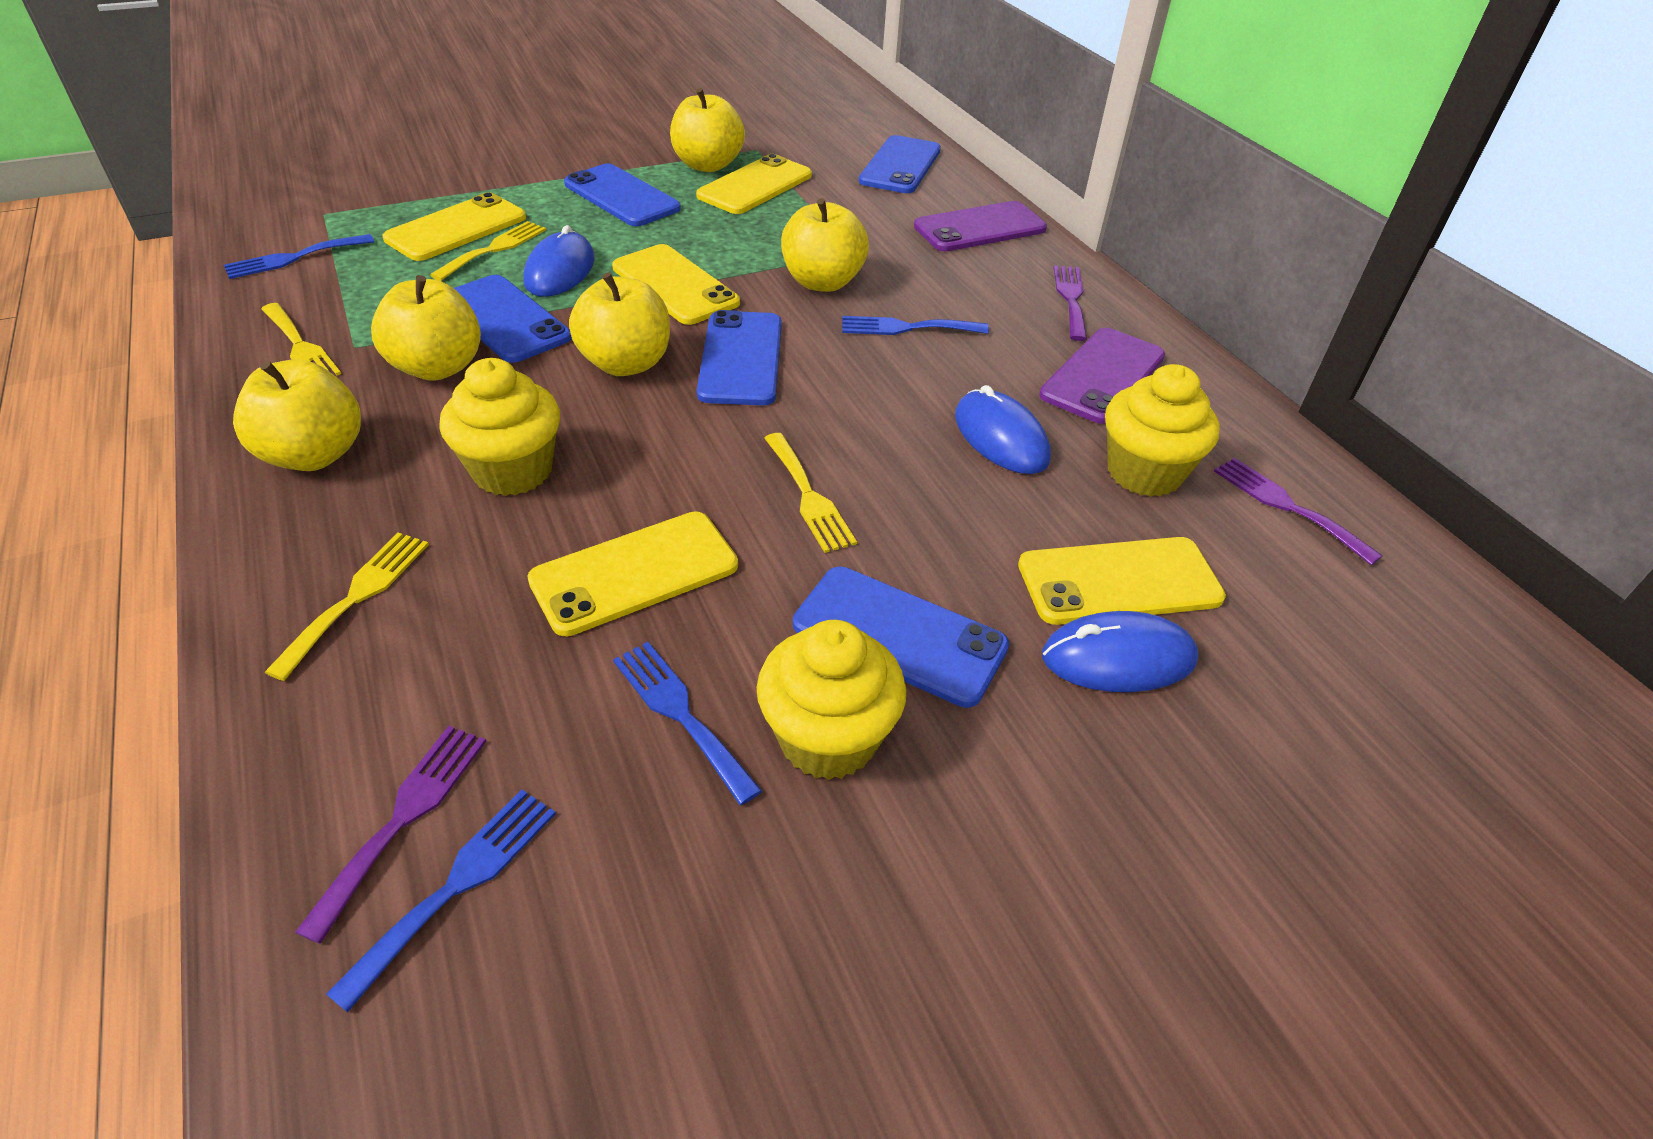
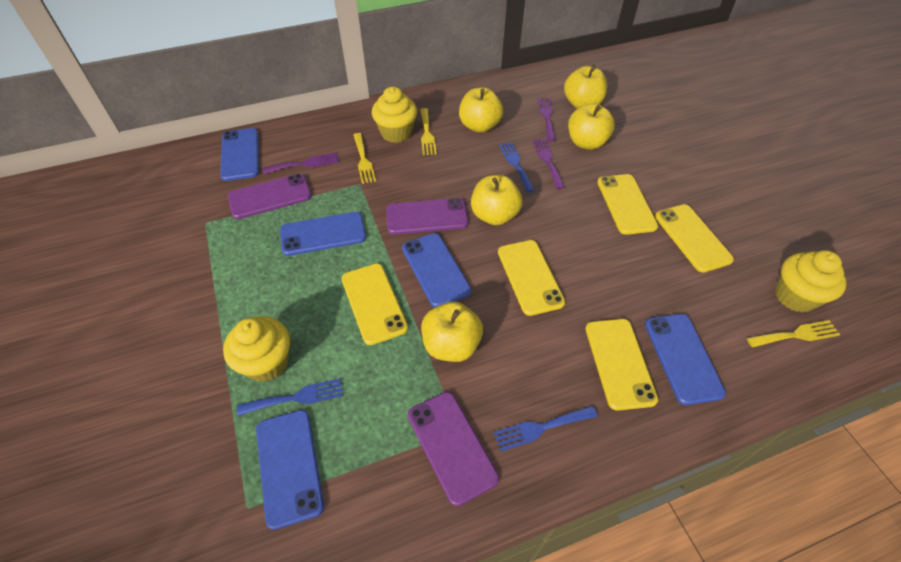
blue fork: [224,234,374,279] [326,790,556,1013] [613,642,762,805] [842,316,989,335] = 4 -> [237,378,343,416] [494,406,597,451] [499,142,535,193] = 3
blue mouse: [523,225,595,297] [955,385,1051,474] [1042,611,1198,692] = 3 -> none = 0
purple phone: [914,201,1047,251] [1039,328,1165,424] = 2 -> [228,174,312,219] [386,198,468,235] [408,392,499,506] = 3
yellow fork: [261,303,341,375] [264,533,429,681] [430,221,546,281] [764,433,857,553] = 4 -> [354,133,376,184] [420,108,437,155] [747,320,840,348] = 3

